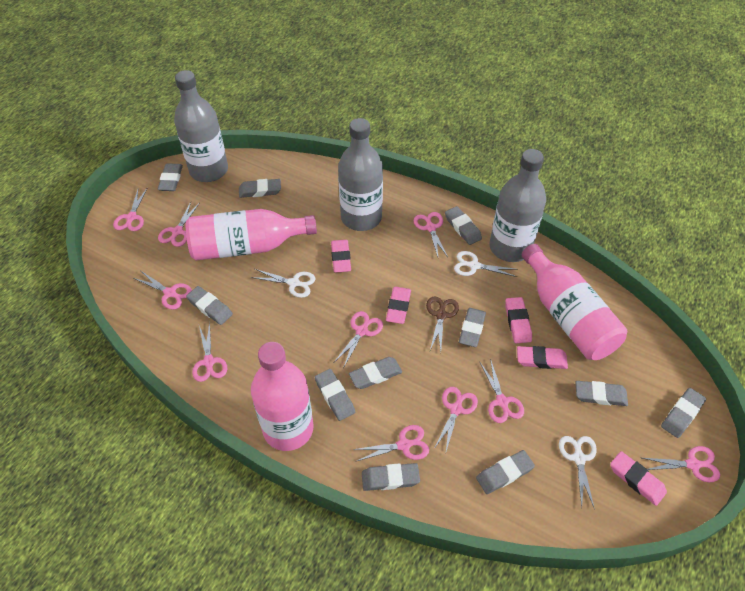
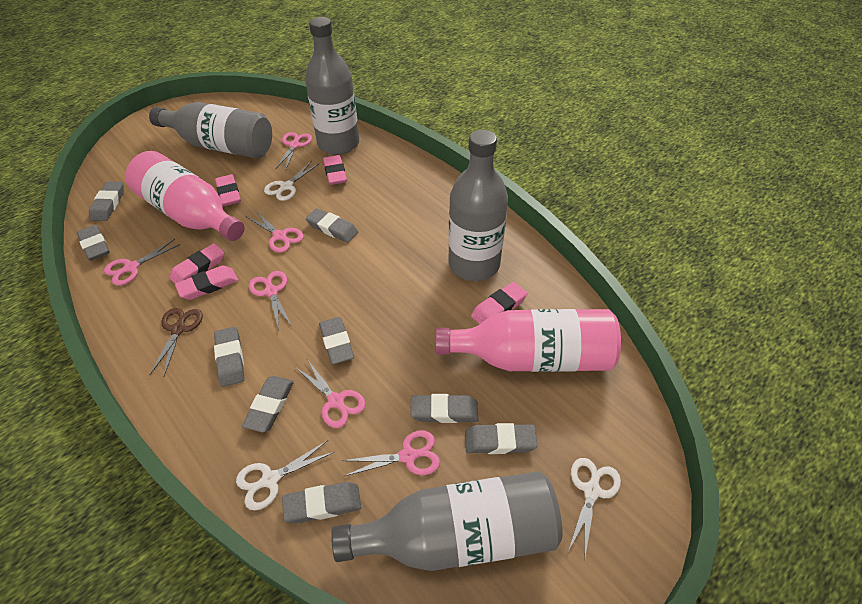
grey bottle: [174,70,228,182] [338,118,383,231] [489,149,546,262] = 3 -> [149,102,272,158] [305,17,359,155] [331,471,562,571] [448,130,508,281] = 4
grey eraser: [158,163,183,191] [186,286,233,325] [239,179,281,198] [315,369,355,421] [349,357,402,389] [362,463,420,491] [445,206,482,245] [459,308,486,347] [476,450,535,494] [576,381,628,406] [661,388,706,438] = 11 -> [77,225,110,261] [89,182,124,221] [214,327,245,387] [242,376,294,433] [282,482,361,524] [306,208,358,243] [319,317,354,364] [410,394,478,423] [465,423,538,454] = 9
pink bottle: [186,209,317,261] [251,342,314,451] [522,244,627,360] = 3 -> [125,151,244,241] [435,309,621,372] = 2
pink scissors: [113,188,147,231] [134,271,192,310] [158,202,200,247] [192,322,227,382] [334,311,383,368] [353,425,429,462] [414,212,448,257] [434,387,478,451] [480,359,524,423] [642,446,720,482] = 10 -> [104,239,180,286] [247,210,304,253] [249,271,291,330] [275,132,312,171] [295,358,366,428] [342,430,440,476] = 6

